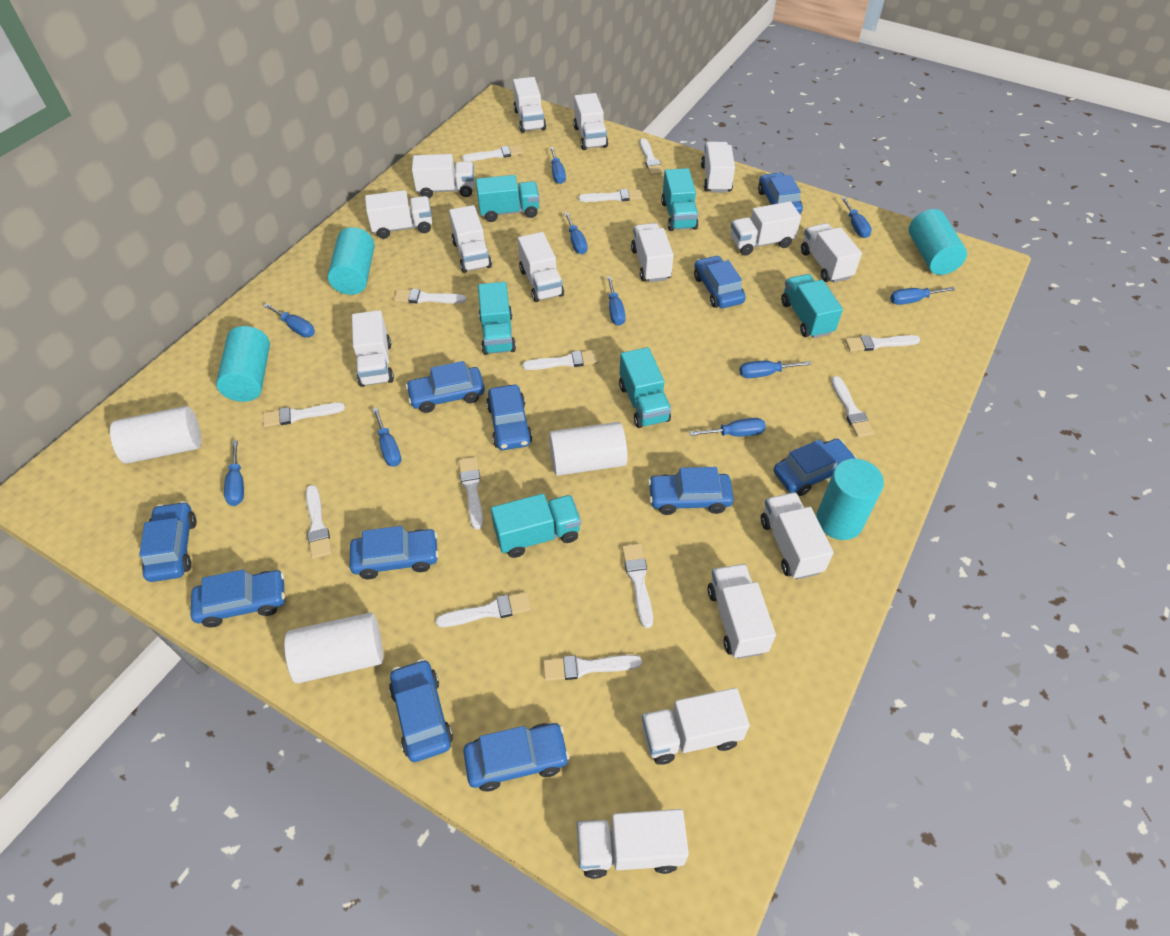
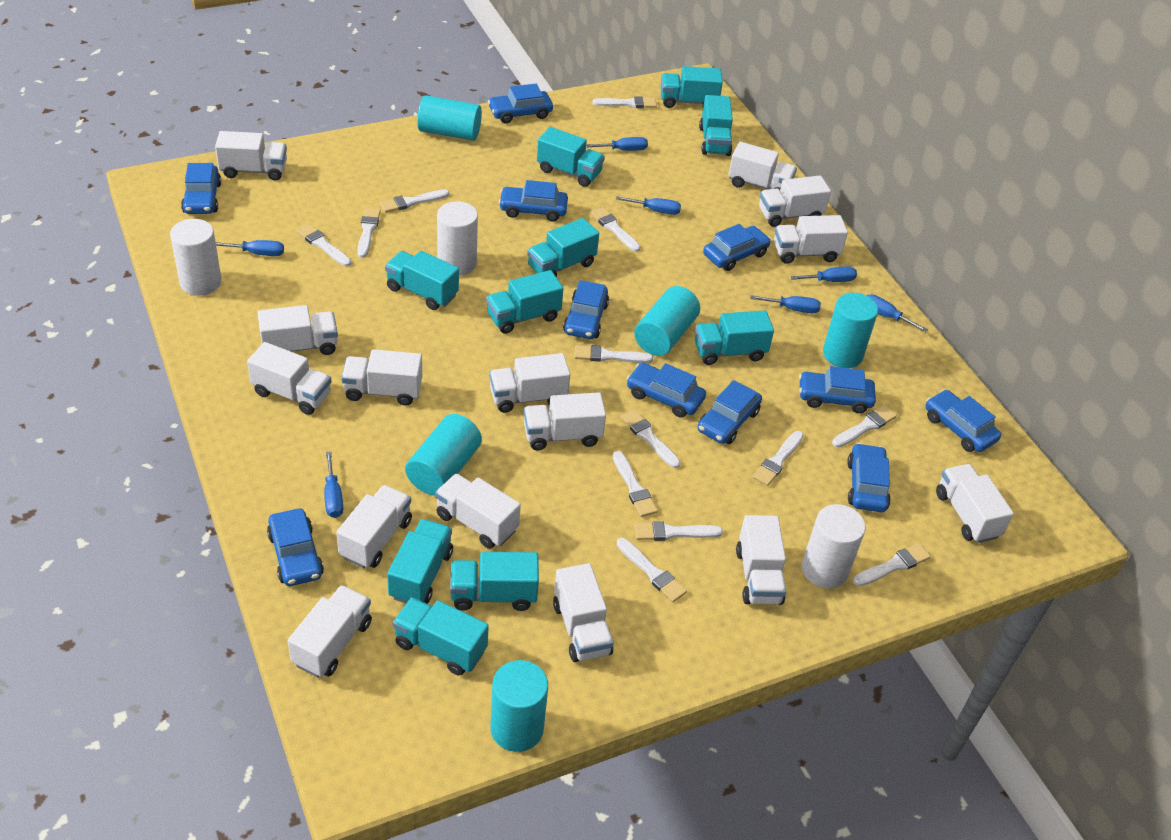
blue screwdriver: [224,440,244,506] [264,303,315,337] [373,408,401,467] [550,147,566,184] [564,212,588,254] [607,277,626,326] [689,418,766,437] [740,361,811,378] [841,197,872,238] [890,287,955,305] = 10 -> [216,240,284,256] [324,452,343,518] [586,137,648,151] [616,196,681,215] [750,295,821,313] [790,266,857,282] [867,294,928,332] = 7
turquoise cylinder: [216,326,270,402] [328,227,374,295] [816,459,884,540] [909,209,967,275] = 4 -> [405,414,482,495] [417,95,482,141] [490,660,548,752] [634,286,700,356] [823,293,878,368] = 5
turquoise truck: [476,175,539,222] [478,282,516,355] [491,494,581,558] [619,347,671,428] [661,168,698,231] [781,274,843,338] = 6 -> [385,251,459,310] [387,519,453,604] [393,597,489,676] [450,552,539,611] [486,270,563,334] [527,218,599,277] [537,127,605,187] [660,66,723,108] [695,310,774,365] [699,95,733,156] = 10

